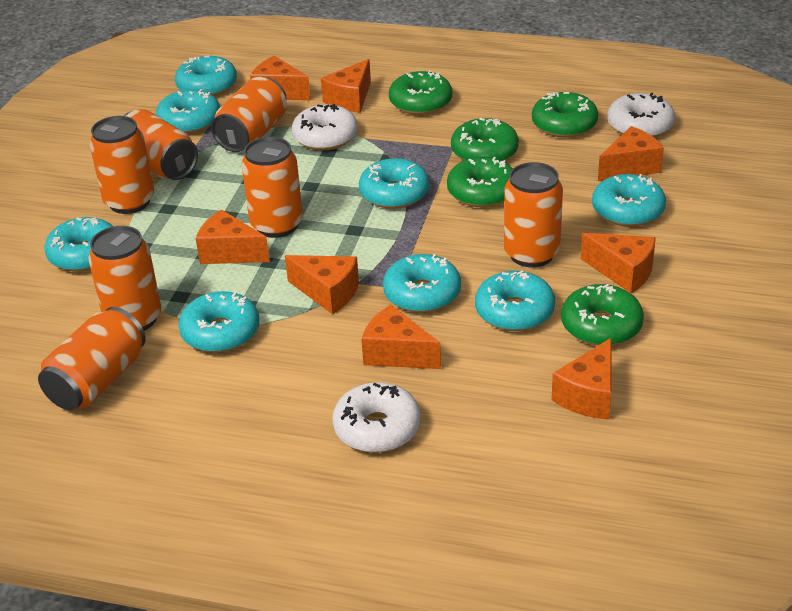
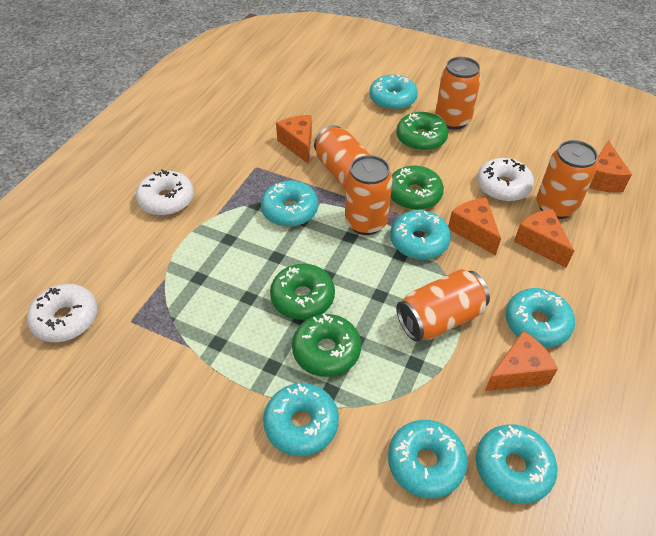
green donut: [389,70,452,115] [447,157,513,207] [451,118,519,161] [532,92,598,138] [561,284,644,346] = 5 -> [270,264,335,320] [292,314,361,377] [391,165,444,210] [396,112,448,151] = 4
orange can: [38,307,146,410] [88,226,161,331] [90,116,154,214] [124,109,198,180] [211,77,287,152] [241,137,303,238] [504,162,563,267] = 7 -> [314,125,370,190] [345,155,393,235] [396,269,490,341] [435,57,481,130] [536,140,598,219] = 5
orange cheese: [196,209,270,264] [250,56,311,100] [285,255,359,314] [321,59,371,112] [361,305,441,369] [552,338,611,420] [581,233,656,293] [598,126,664,181] = 8 -> [276,115,312,164] [448,198,501,256] [485,331,558,391] [514,209,574,268] [589,141,632,192] = 5
turquoise donut: [44,217,113,272] [156,89,220,134] [175,56,237,96] [178,291,260,353] [359,158,429,209] [383,254,461,313] [475,271,555,331] [592,174,666,227] = 8 -> [261,181,318,227] [263,383,339,456] [369,74,418,110] [388,420,468,498] [390,210,451,259] [476,424,557,504] [506,288,575,347] = 7

